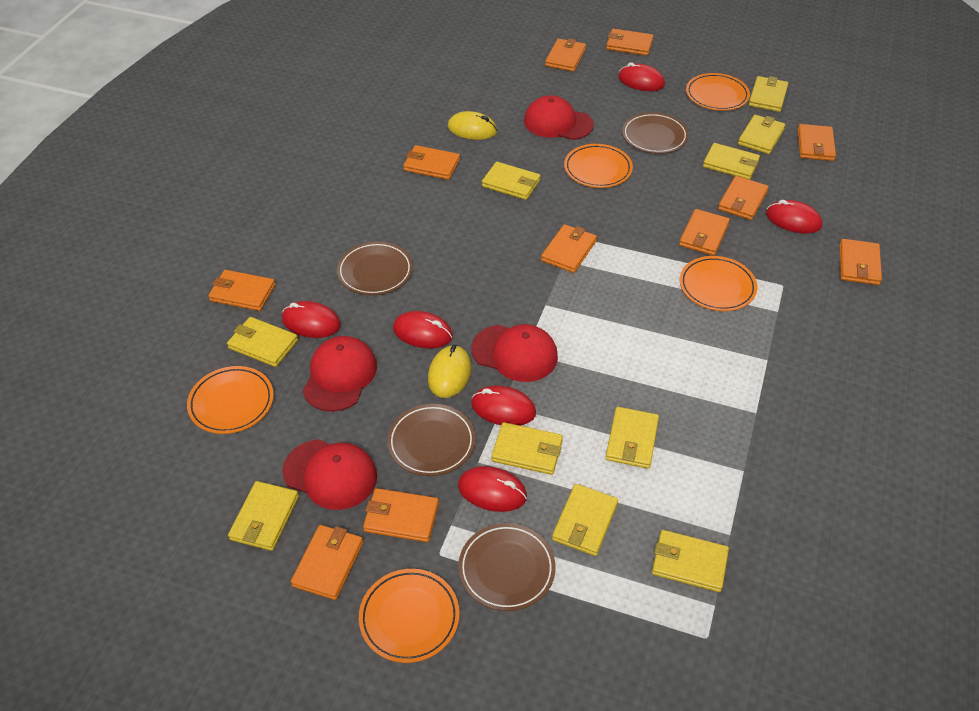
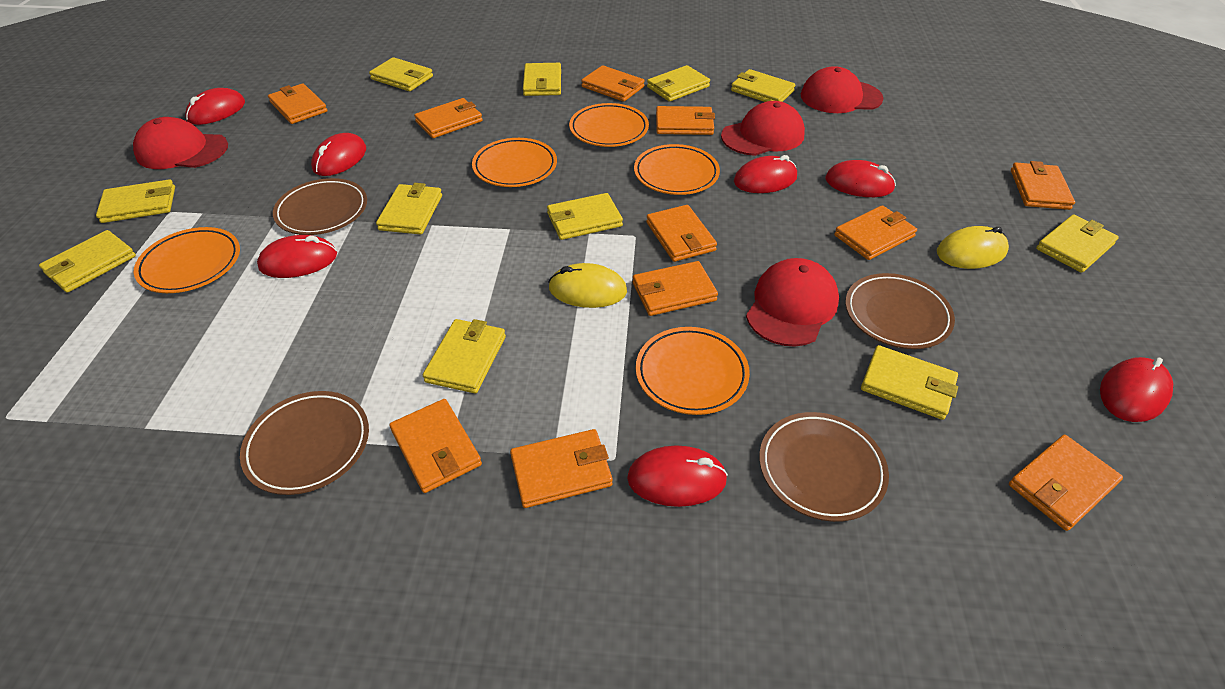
red mouse: [282,301,341,338] [393,311,453,348] [458,466,527,512] [471,385,536,426] [618,62,665,91] [766,200,822,233] = 6 -> [185,88,245,125] [257,235,337,278] [311,133,366,176] [627,445,728,507] [734,155,797,193] [825,160,896,197] [1100,357,1173,422] = 7
yellow wallet: [227,317,298,367] [228,481,299,551] [482,162,540,200] [492,422,563,475] [552,484,618,556] [606,407,659,469] [652,530,729,592] [703,143,760,180] [738,115,785,154] [749,76,788,112] = 10 -> [39,230,136,293] [96,179,175,223] [369,57,433,91] [376,183,442,234] [423,319,506,393] [523,63,561,96] [547,193,623,240] [647,65,710,102] [731,69,795,102] [861,345,958,420] [1036,214,1119,273] = 11

